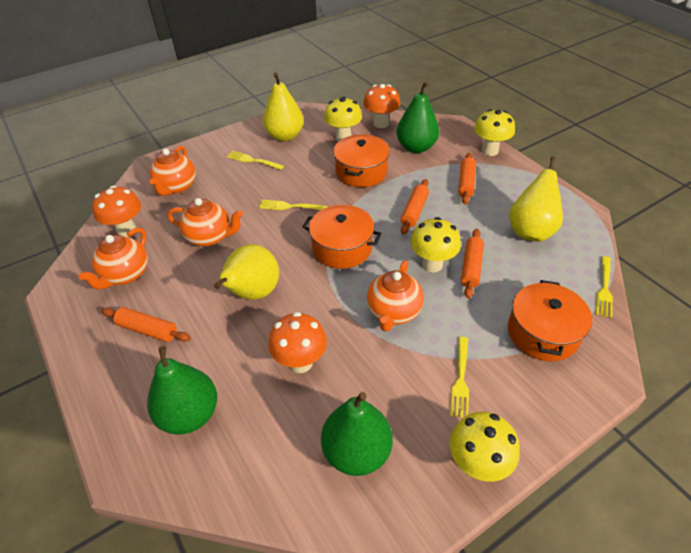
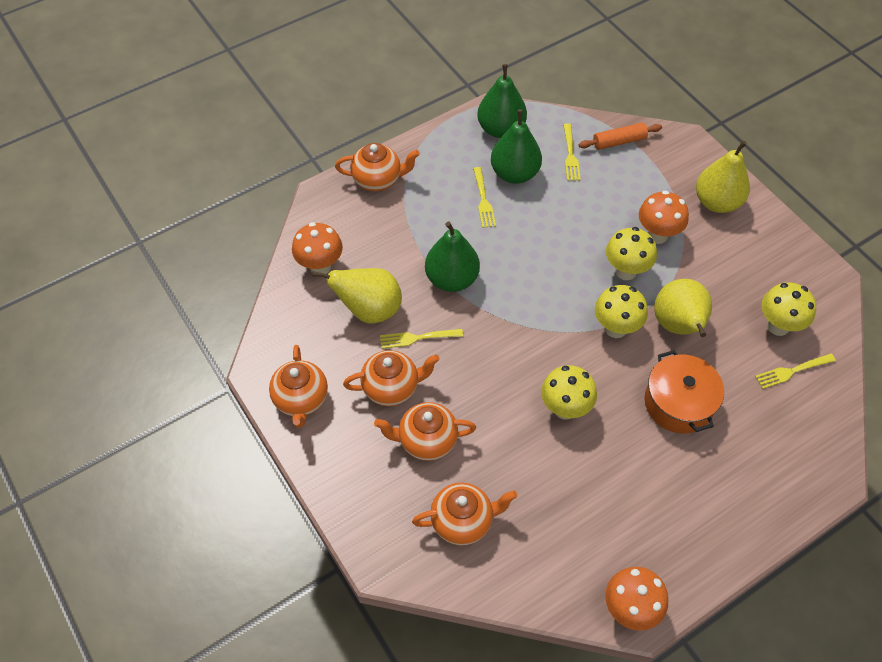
orange pot: [302,205,382,269] [333,134,390,187] [508,280,592,361] = 3 -> [644,350,724,433] = 1
orange rolling pin: [101,307,191,342] [401,179,429,234] [458,153,476,205] [461,229,484,298] = 4 -> [579,123,662,150] = 1
orange teapot: [79,227,148,289] [149,146,196,196] [167,198,243,247] [367,260,424,332] = 4 -> [269,345,328,428] [335,143,420,191] [343,350,440,406] [374,402,476,461] [412,483,517,546] = 5

